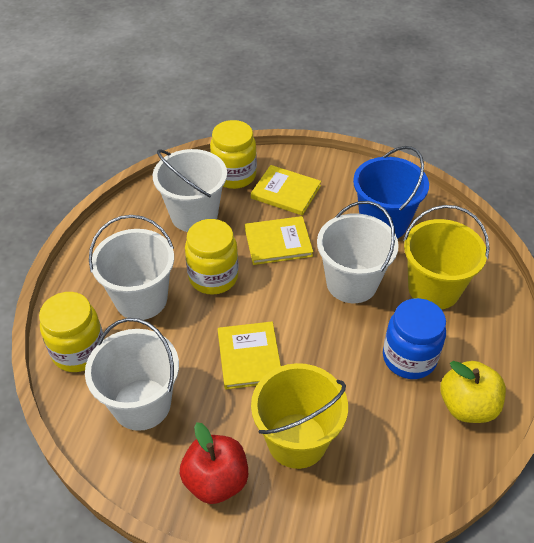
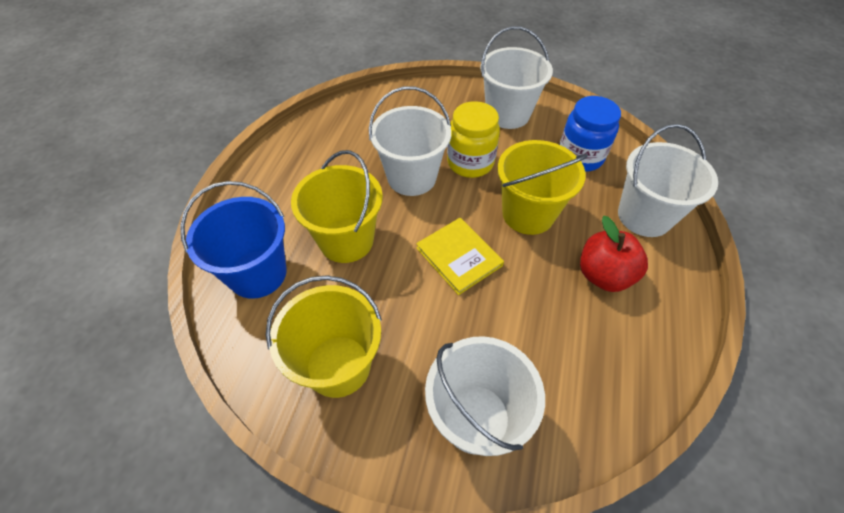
yellow apple: [440,361,506,423] = 1 -> none = 0
yellow book: [218,322,281,389] [245,216,313,265] [251,165,321,216] = 3 -> [416,218,504,295] = 1
yellow bucket: [251,363,348,469] [403,205,490,310] = 2 -> [266,275,382,398] [291,150,383,263] [497,140,588,235] = 3
yellow jar: [39,292,104,372] [185,219,239,295] [210,120,257,189] = 3 -> [447,101,500,178] = 1

